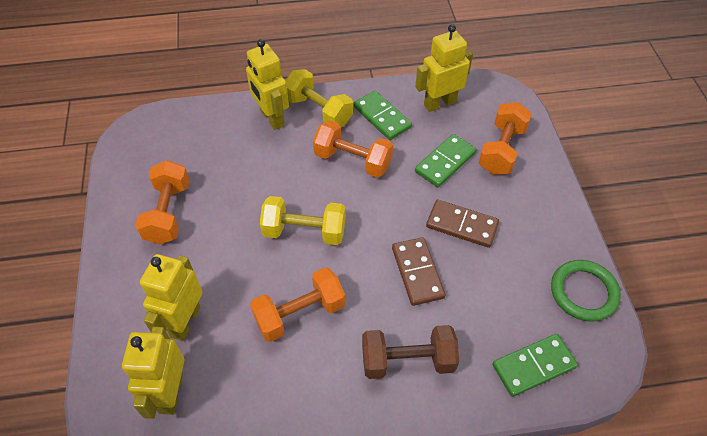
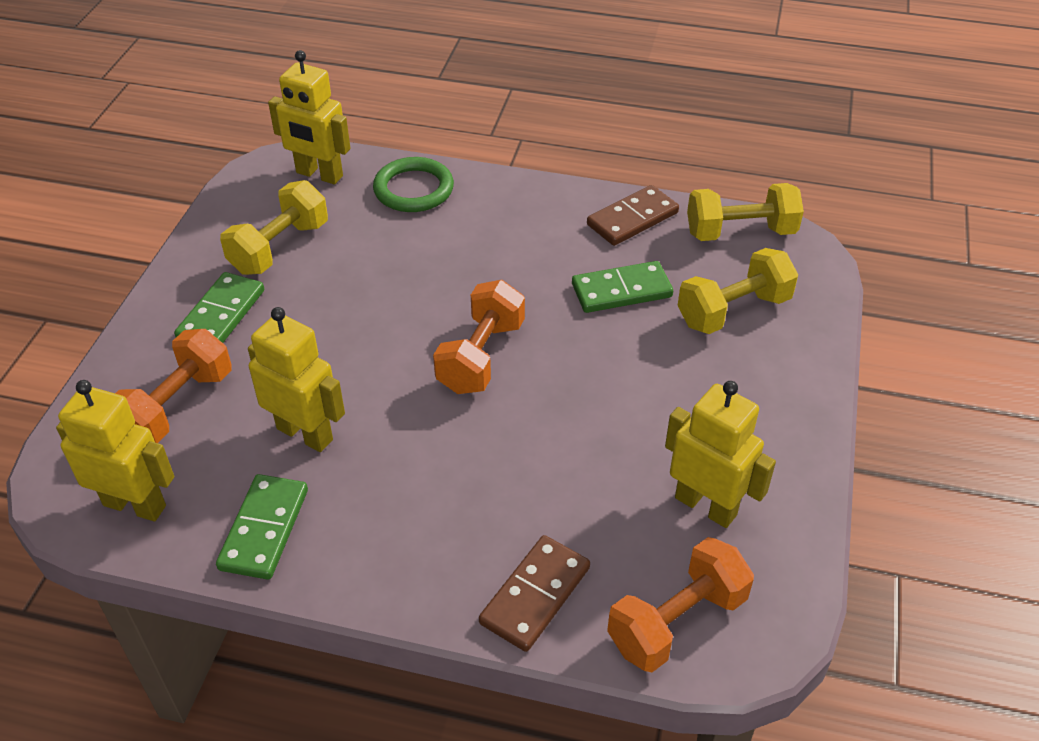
brown dumbbell: [362,325,459,379] = 1 -> none = 0
orange dumbbell: [135,160,190,244] [250,267,345,342] [313,120,393,178] [479,102,532,175] = 4 -> [115,329,232,443] [433,280,525,394] [607,537,754,672] = 3
yellow dumbbell: [260,196,346,245] [285,69,353,127] = 2 -> [220,180,328,275] [678,248,798,334] [687,183,804,241] = 3

